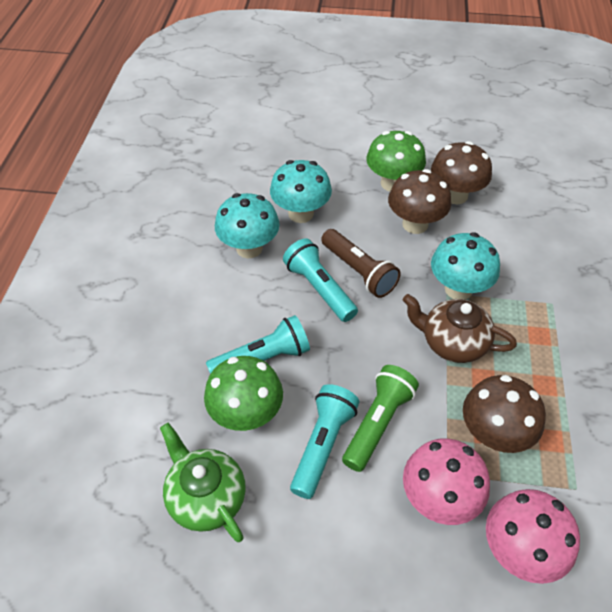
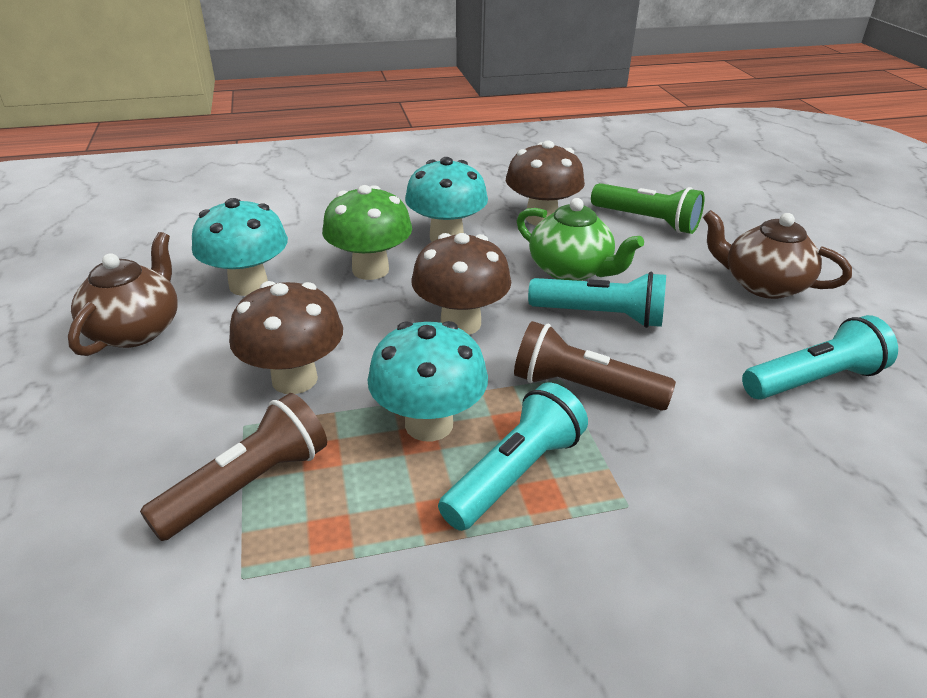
brown flashlight: [321,229,401,298] = 1 -> [140,393,327,541] [514,321,676,411] = 2
brown teapot: [403,294,517,363] = 1 -> [68,232,178,356] [703,210,852,299] = 2
green mushroom: [204,356,283,431] [366,131,426,191] = 2 -> [322,185,412,280] = 1
pink mushroom: [403,438,490,525] [486,489,580,584] = 2 -> none = 0

